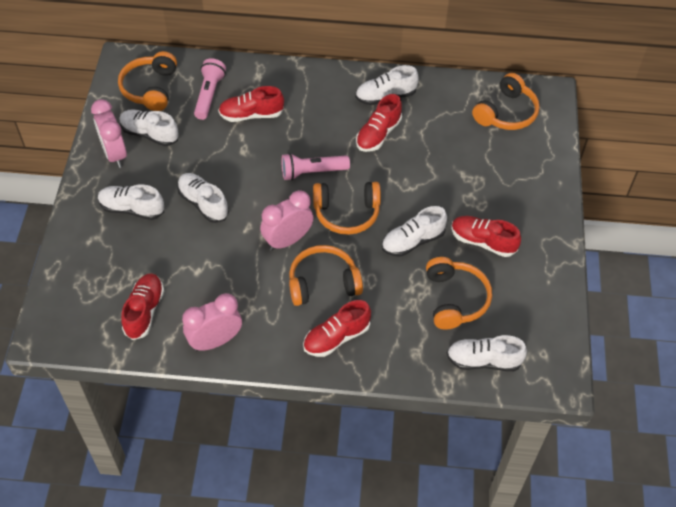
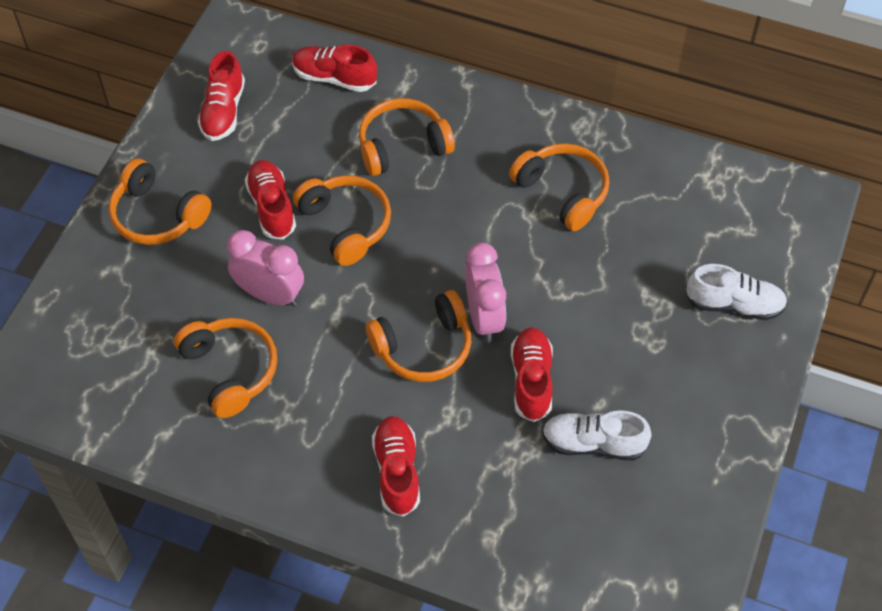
orange headphones: [118,51,177,111] [289,245,363,306] [313,182,381,235] [426,257,492,330] [472,73,540,130] = 5 -> [109,159,212,245] [174,318,277,418] [293,175,391,266] [359,98,455,176] [366,290,471,382] [509,143,610,231] = 6
pink clock: [91,99,127,168] [182,293,242,351] [260,190,313,251] = 3 -> [227,230,304,307] [465,242,506,343] = 2
pink flashlight: [194,58,226,120] [282,153,350,181] = 2 -> none = 0
white shoe: [98,184,164,220] [119,109,179,146] [177,173,229,223] [355,65,419,105] [382,206,447,257] [447,335,527,371] = 6 -> [542,411,652,461] [686,264,787,320] = 2

